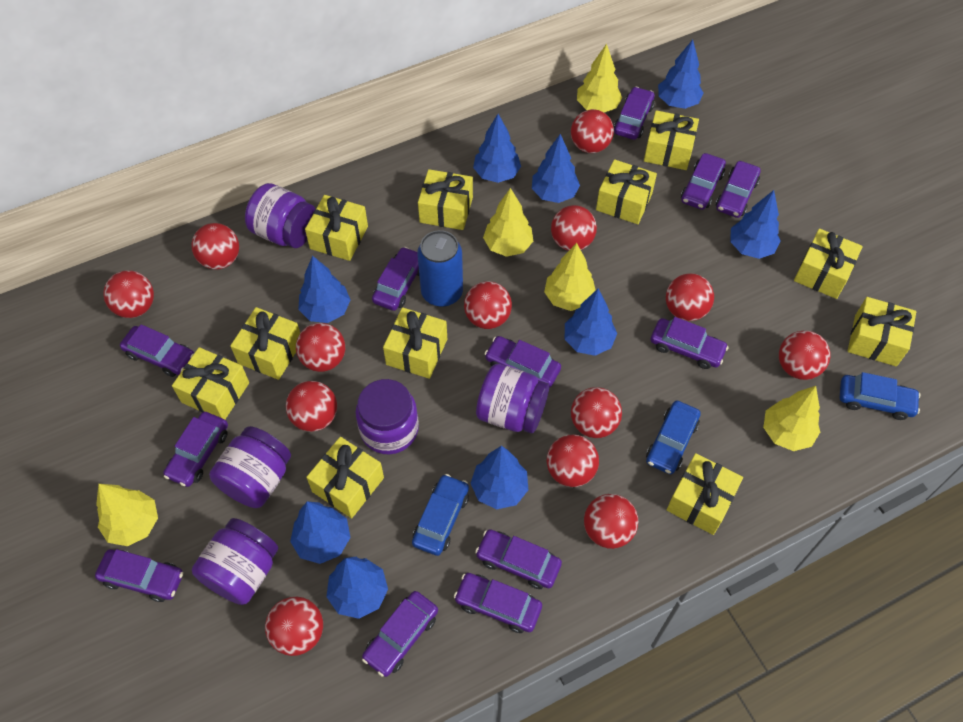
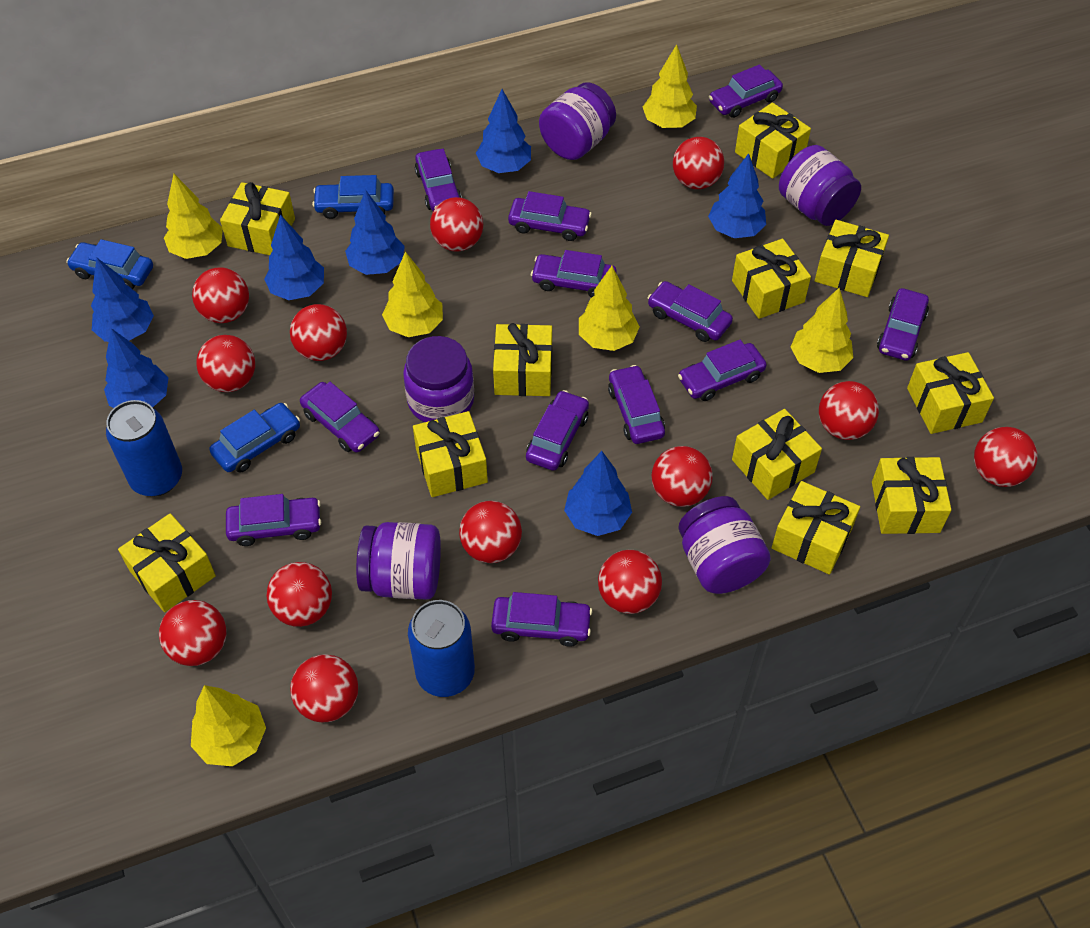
blue can: [417,230,463,307] = 1 -> [106,400,182,496] [408,600,475,697] = 2
blue tree: [290,501,351,564] [298,255,350,323] [326,557,388,619] [471,445,528,510] [473,114,521,183] [532,134,580,203] [565,289,617,356] [658,39,703,109] [730,190,781,259] = 9 -> [91,258,154,342] [104,328,168,408] [264,215,324,300] [345,189,405,275] [476,89,531,173] [564,451,632,536] [708,153,766,238] = 7
yellow tree: [96,484,158,546] [483,188,533,257] [544,243,596,311] [577,44,622,112] [763,386,820,451] = 5 -> [164,174,223,259] [191,685,266,766] [382,252,443,337] [579,266,640,351] [643,44,697,128] [791,288,853,373] = 6

